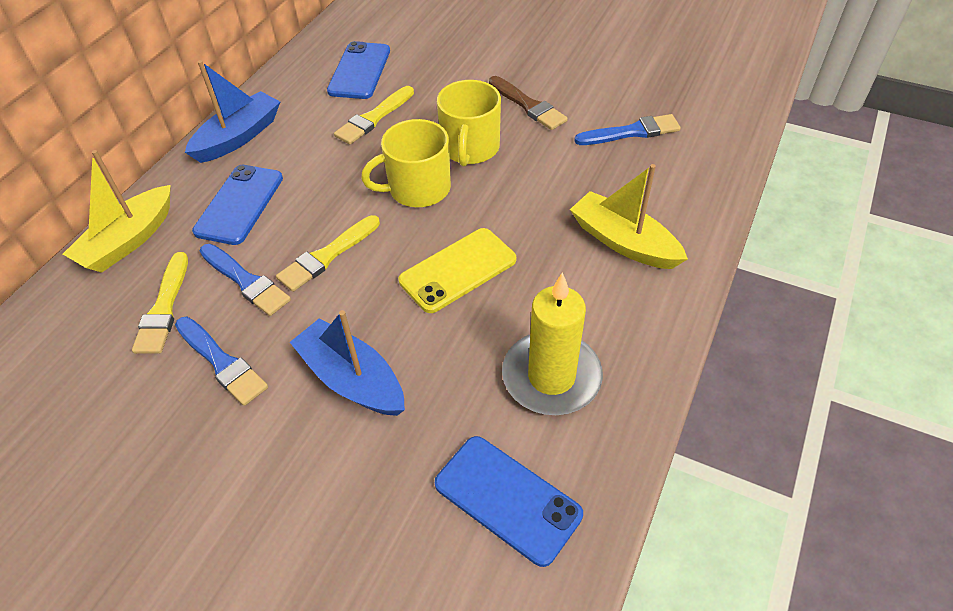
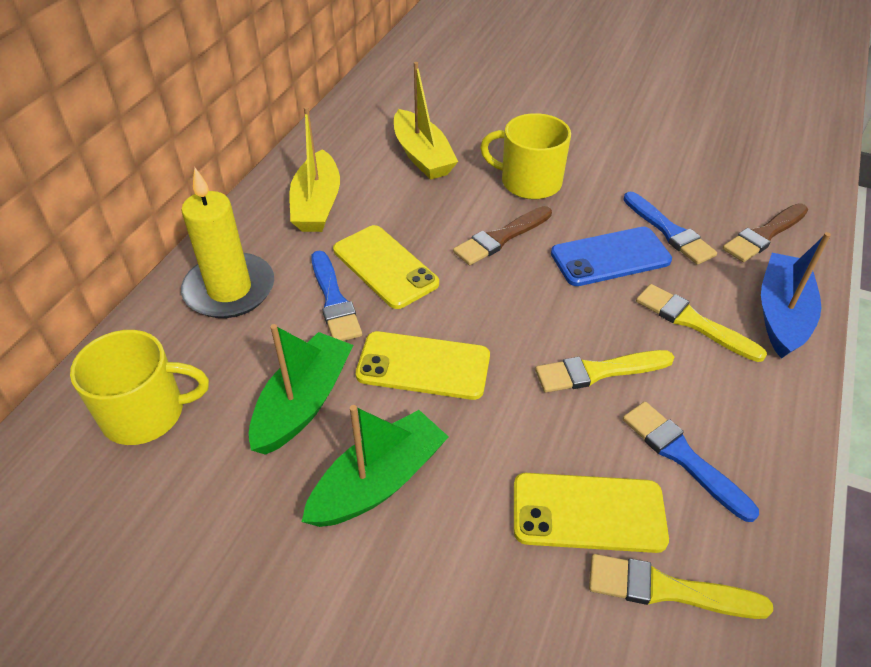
blue boat: [185,60,280,163] [290,310,405,416] = 2 -> [761,232,831,359] = 1
blue phone: [192,165,283,245] [327,41,390,99] [435,436,583,567] = 3 -> [551,227,672,286] = 1
brown brush: [489,76,568,130] = 1 -> [453,206,552,265] [723,203,808,262] = 2
green boat: none = 0 -> [249,324,353,455] [302,405,449,527] = 2
yellow phone: [399,228,516,313] = 1 -> [333,225,439,309] [356,331,490,400] [514,473,669,553] = 3

